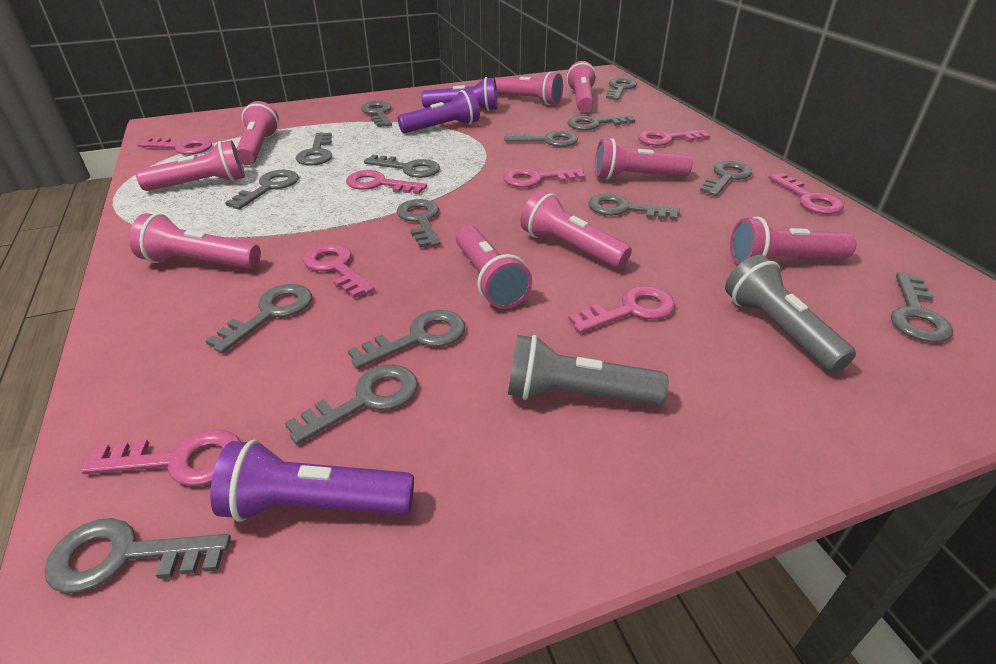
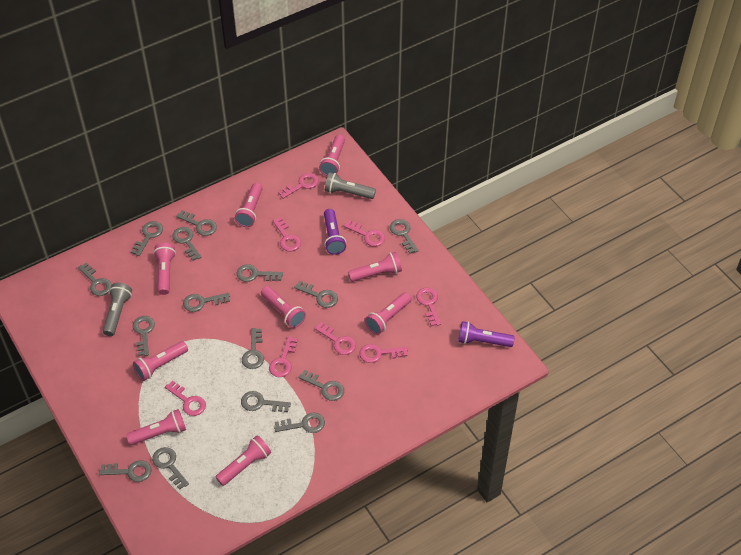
purple flashlight: [210,440,414,522] [398,89,480,133] [421,77,497,111] = 3 -> [324,209,346,255] [458,321,515,347] = 2

